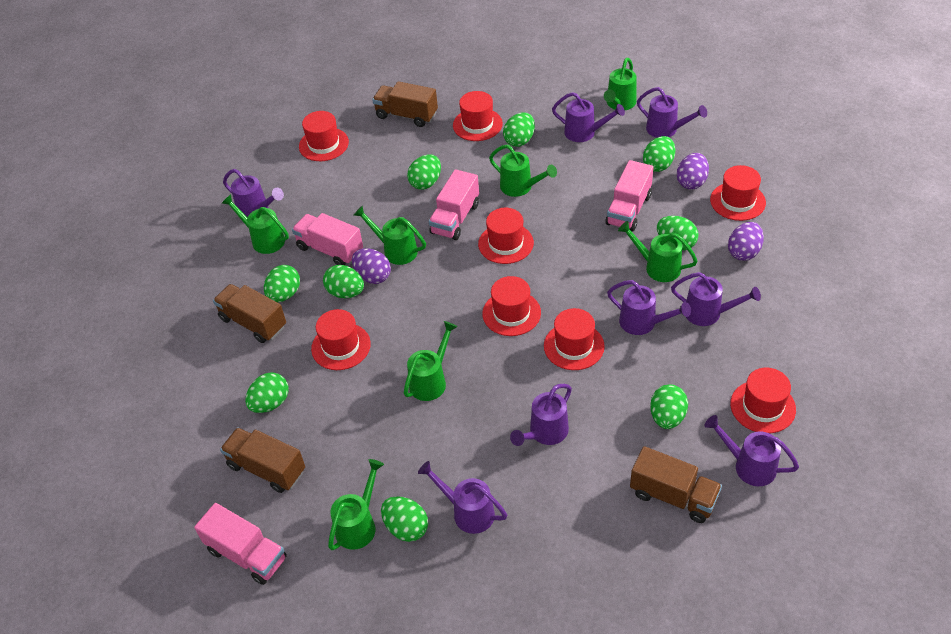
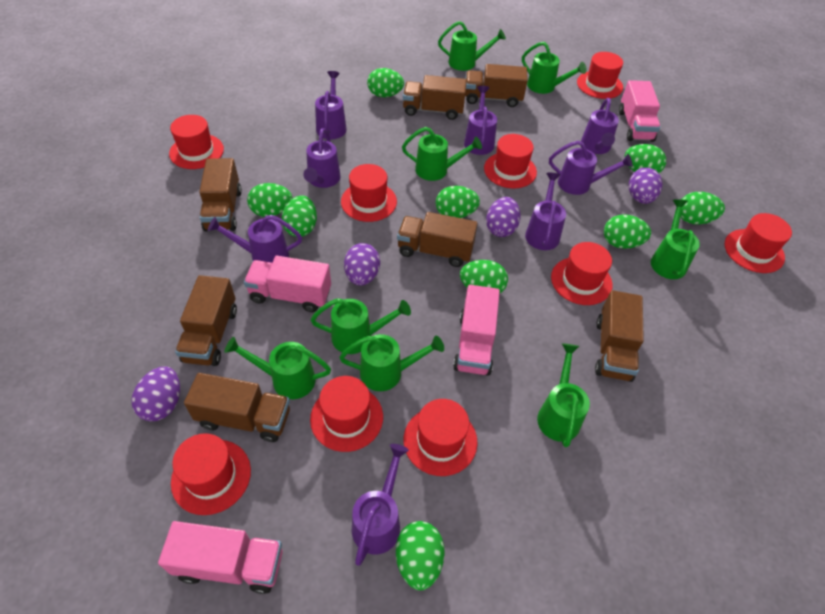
brown truck: [213,284,286,343] [220,428,305,493] [372,81,438,127] [630,446,722,523] = 4 -> [175,275,237,366] [184,373,290,442] [199,158,242,231] [397,212,478,267] [403,75,467,120] [465,64,528,107] [595,290,644,382] = 7
green watering can: [222,194,289,254] [328,459,384,550] [354,206,426,265] [404,321,458,401] [489,144,557,197] [604,58,636,110] [618,221,697,282] = 7 -> [225,337,331,399] [311,298,411,354] [339,334,444,391] [402,127,482,181] [438,21,506,71] [522,42,587,94] [537,343,590,448] [651,199,700,279] = 8
purple egg: [352,248,391,284] [677,153,709,189] [728,222,764,261] = 3 -> [131,366,180,421] [344,243,380,286] [486,197,521,237] [629,167,662,204] = 4
red hat: [299,111,349,161] [311,309,371,370] [453,91,503,141] [478,208,534,264] [482,276,541,336] [544,308,605,370] [710,165,766,221] [730,368,796,433] = 8 -> [169,115,224,169] [171,433,251,515] [310,376,383,452] [341,164,397,222] [404,399,478,476] [484,134,537,188] [551,242,613,305] [577,52,623,99] [725,213,792,273] = 9

